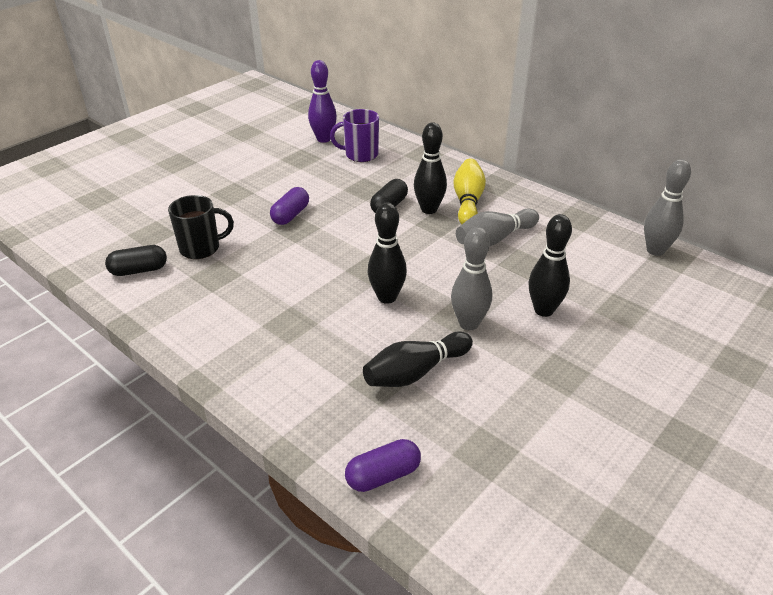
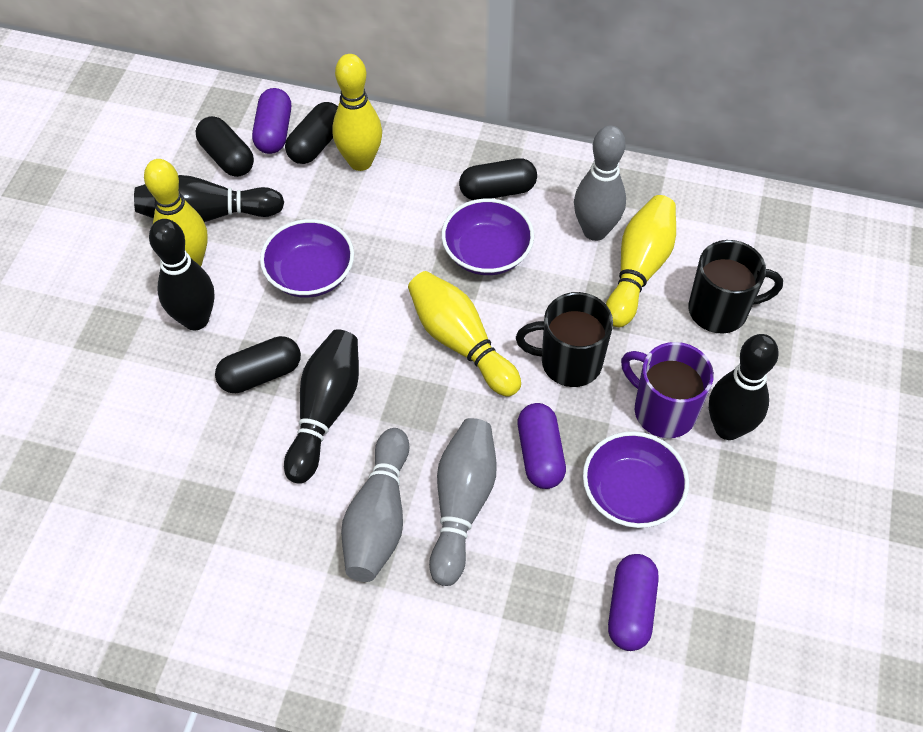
black capsule: [105,245,167,276] [370,179,408,213] = 2 -> [196,116,254,177] [215,336,301,393] [285,102,338,164] [459,158,537,200] = 4
black mug: [168,195,234,259] = 1 -> [516,292,613,387] [688,240,783,334] = 2
purple bowl: none = 0 -> [260,219,354,298] [441,199,534,275] [583,431,689,528] = 3
purple bowling pin: [308,60,337,143] = 1 -> none = 0
purple capsule: [270,187,309,225] [345,439,421,492] = 2 -> [252,88,291,154] [518,403,566,489] [608,554,659,651] = 3
yellow bowling pin: [454,159,486,224] = 1 -> [144,159,208,266] [332,54,382,171] [408,271,521,397] [606,195,676,327] = 4

